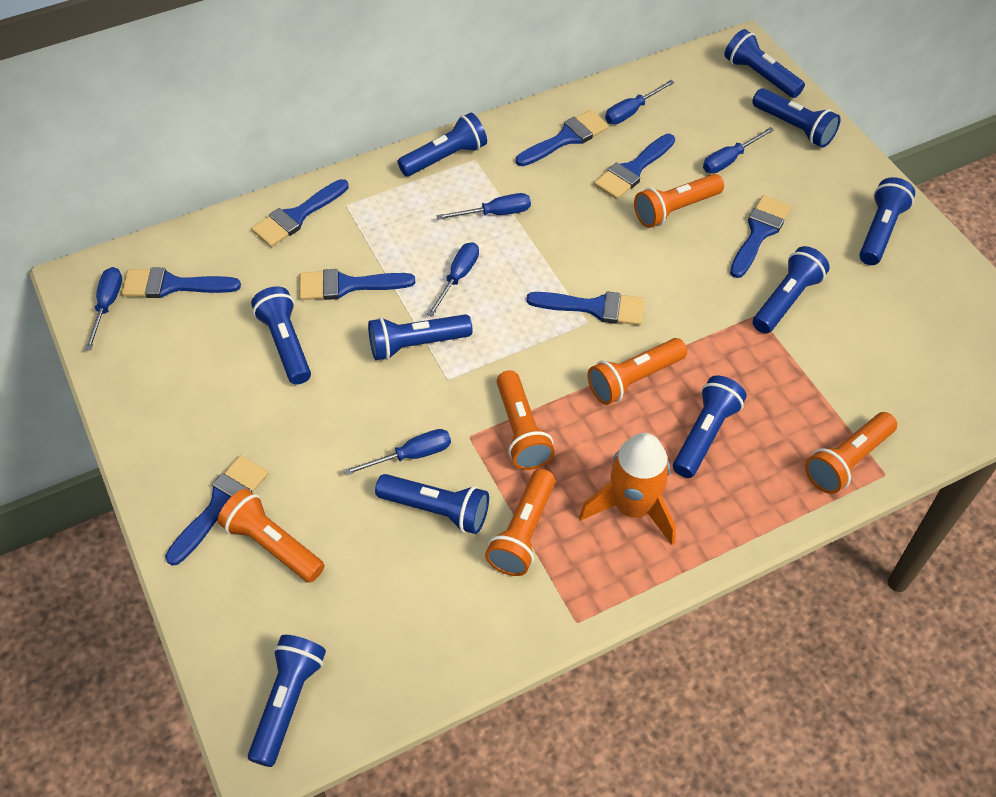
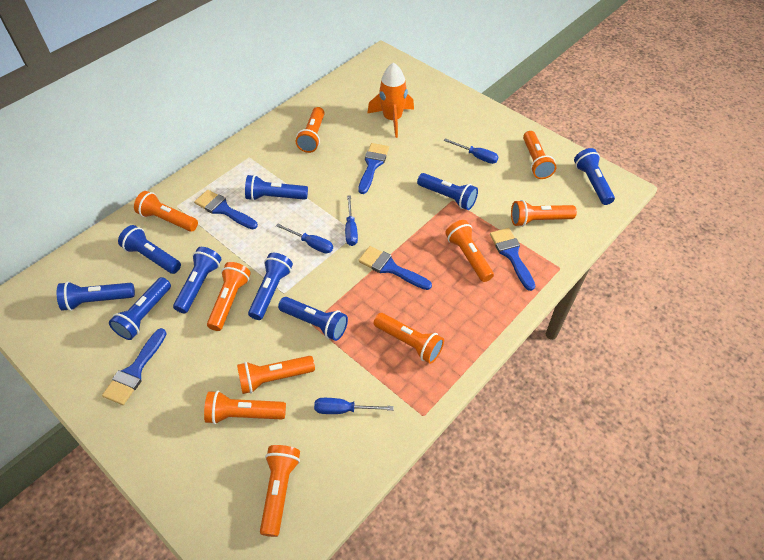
blue brush: [122,268,241,298] [165,455,269,565] [251,179,348,247] [299,269,415,300] [516,110,609,166] [526,291,644,326] [594,134,675,199] [730,195,791,278] = 8 -> [102,328,167,405] [194,190,258,229] [358,143,389,194] [358,246,432,290] [490,228,535,291] = 5
blue flashlight: [248,635,326,767] [251,286,311,385] [368,314,473,360] [375,474,489,534] [398,113,487,176] [673,375,747,478] [724,29,805,98] [752,88,841,148] [753,246,830,334] [859,177,915,265] = 10 -> [57,281,135,311] [109,277,171,340] [118,225,181,274] [173,247,221,314] [245,175,308,201] [248,253,293,320] [278,297,348,341] [417,173,478,210] [574,148,615,205] = 9
blue screwdriver: [85,267,122,350] [344,429,451,475] [427,242,479,317] [437,193,531,220] [605,80,675,124] [703,127,774,173] = 6 -> [276,224,333,254] [314,398,394,414] [345,195,358,246] [444,138,499,164] = 4
orange flashlight: [218,489,325,583] [485,469,555,576] [497,370,555,470] [588,338,687,405] [634,174,724,228] [805,412,897,494] = 6 -> [134,191,198,232] [204,391,286,424] [207,262,251,331] [237,356,315,394] [260,445,300,537] [296,107,325,153] [374,313,444,364] [445,220,494,282] [511,200,577,227] [523,131,556,179] = 10

